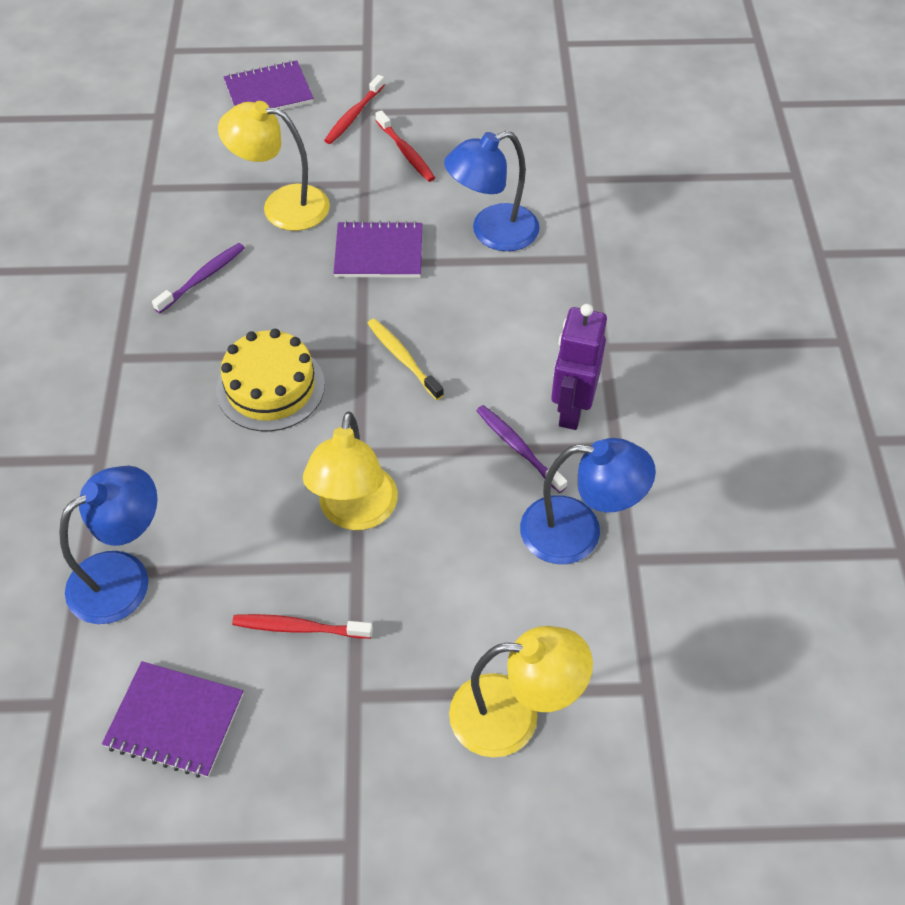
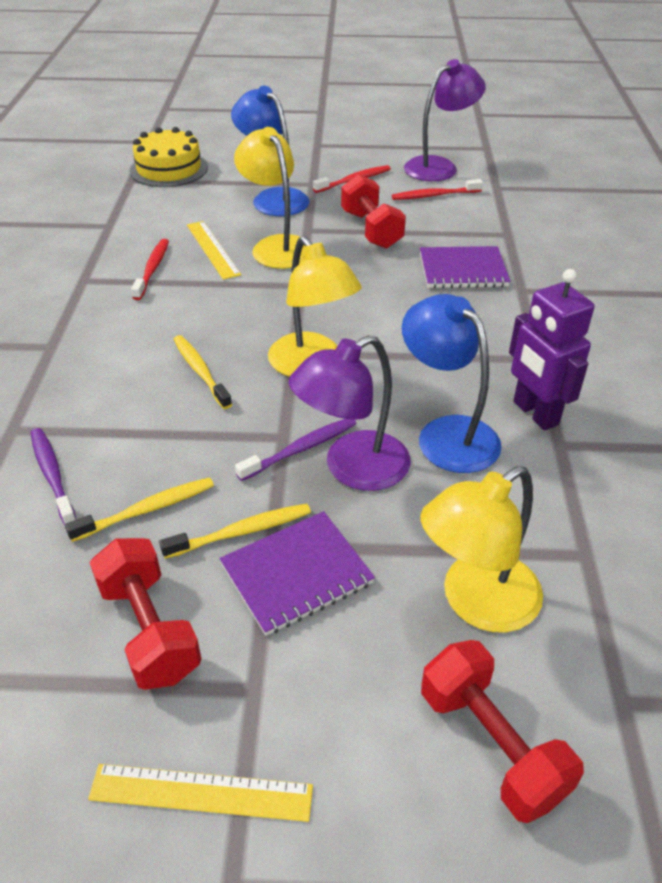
blue lamp: [59,466,157,624] [444,131,540,251] [520,438,656,564] = 3 -> [231,86,309,216] [402,294,502,473] = 2
purple lamp: none = 0 -> [289,335,411,491] [404,59,486,181] = 2
purple notebook: [102,661,243,778] [224,60,314,110] [334,221,422,278] = 3 -> [219,511,375,636] [420,246,510,288] = 2
red dumbbell: none = 0 -> [89,538,202,690] [341,174,406,249] [421,640,584,823] = 3
yellow ruler: none = 0 -> [88,764,313,822] [187,221,241,280] = 2
yellow toothbrush: [367,318,444,400] = 1 -> [65,477,214,542] [159,504,311,559] [173,335,232,409] = 3

